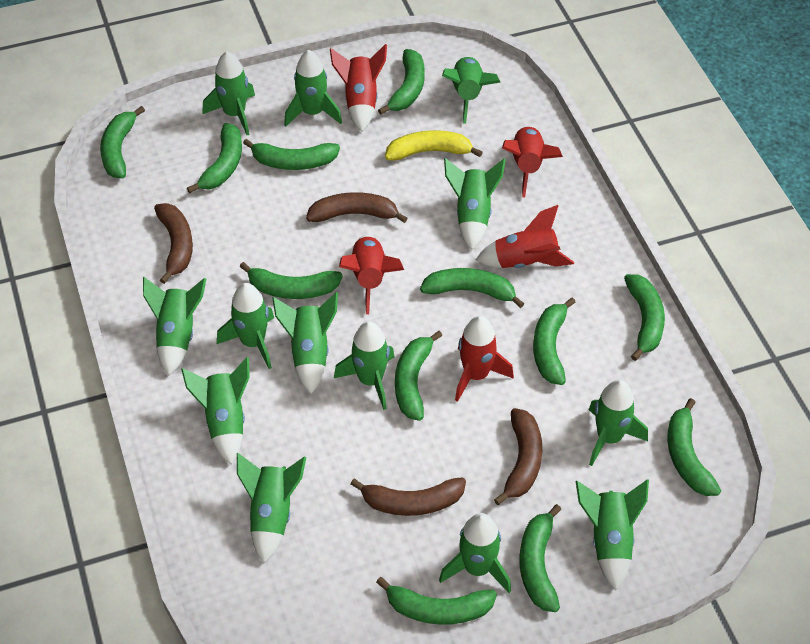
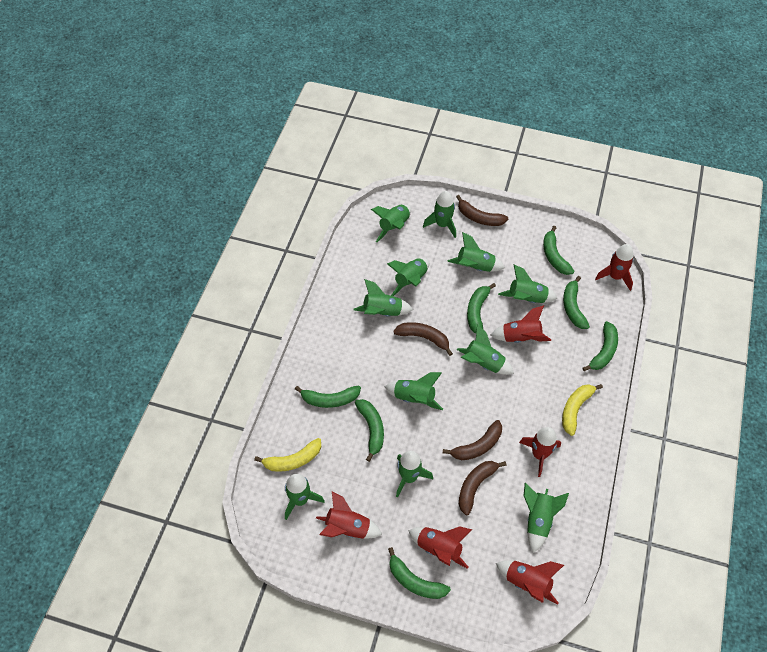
green banana: [100,106,145,178] [187,123,242,193] [239,262,343,299] [243,139,340,170] [376,577,497,625] [378,49,425,115] [395,331,443,421] [420,268,525,308] [519,504,562,612] [533,298,576,385] [624,274,665,361] [667,398,721,496] = 12 -> [295,386,361,408] [355,399,384,462] [388,547,451,599] [467,283,496,333] [543,226,574,275] [563,276,590,329] [582,321,618,371] = 7
green rocket: [143,277,206,376] [181,357,250,465] [202,51,255,135] [217,283,274,369] [237,453,306,563] [272,292,338,394] [284,50,342,127] [334,321,395,410] [439,513,511,593] [442,57,500,124] [444,158,506,250] [576,479,649,591] [589,380,648,466] = 13 -> [285,474,325,520] [353,279,413,317] [371,204,411,242] [385,372,443,410] [387,258,429,296] [396,451,433,497] [423,191,456,238] [447,232,505,272] [457,325,514,375] [498,265,557,303] [524,483,569,553] = 11
red rocket: [330,44,387,132] [339,235,404,314] [455,316,514,402] [476,205,574,268] [502,126,563,198] = 5 -> [316,492,382,539] [408,526,472,569] [491,305,551,343] [496,560,564,605] [519,427,561,477] [595,244,634,291] = 6
yellow banana: [385,130,483,161] = 1 -> [254,438,321,472] [562,384,603,436] = 2

